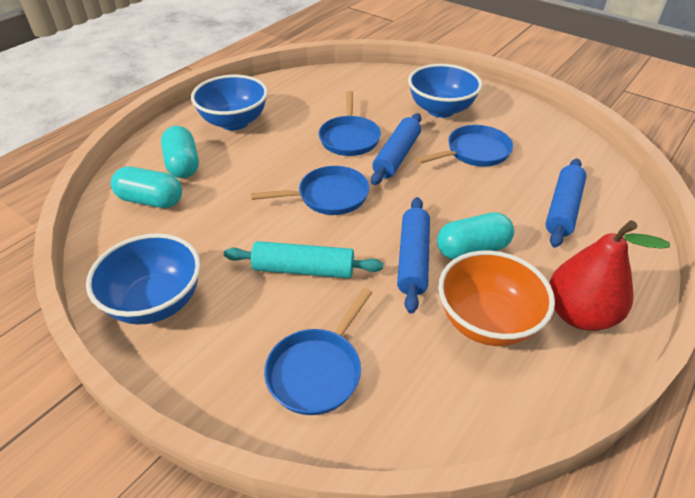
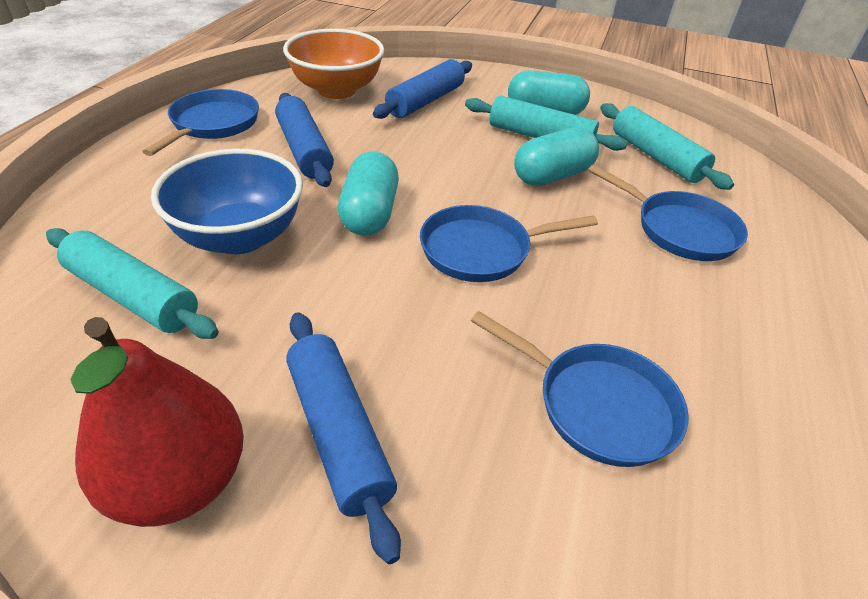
blue bowl: [86,233,201,325] [191,75,268,130] [408,64,482,118] = 3 -> [151,149,303,254] = 1
turquoise rolling pin: [224,241,383,278] = 1 -> [46,228,219,339] [465,95,627,151] [600,103,734,190] = 3

